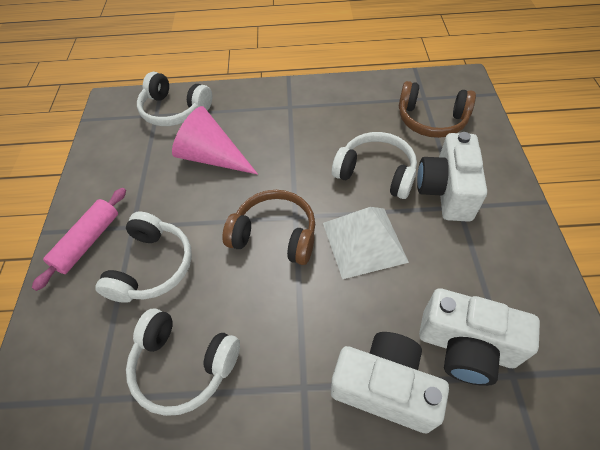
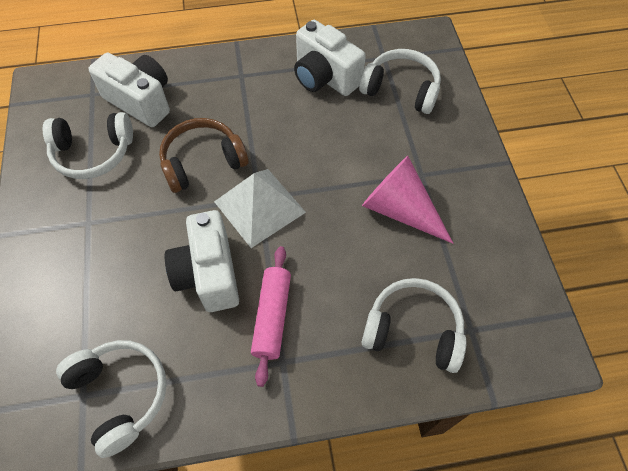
brown headphones: [222,190,315,265] [399,81,476,138] = 2 -> [159,118,249,193] = 1

